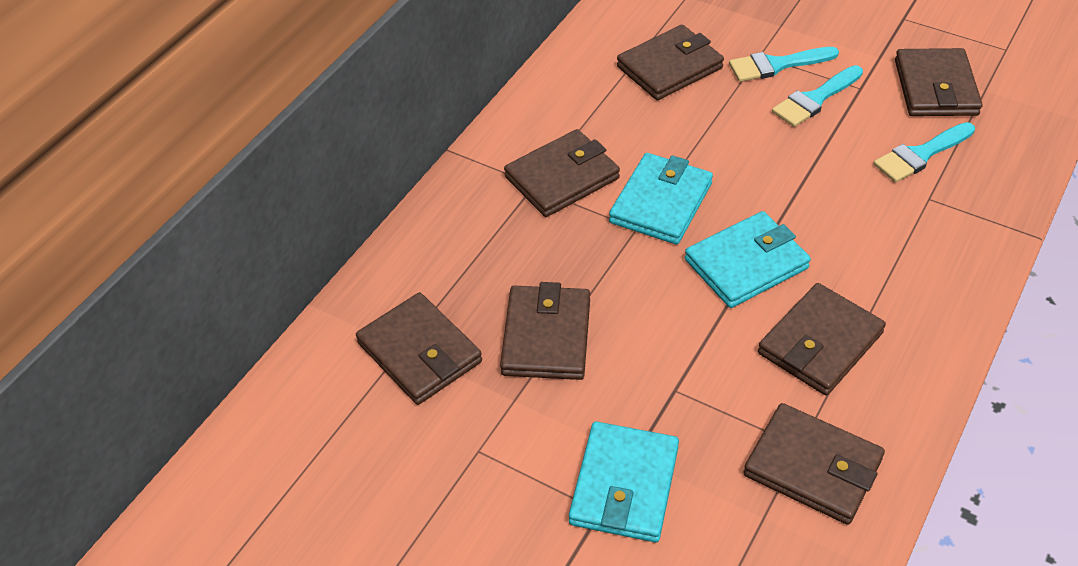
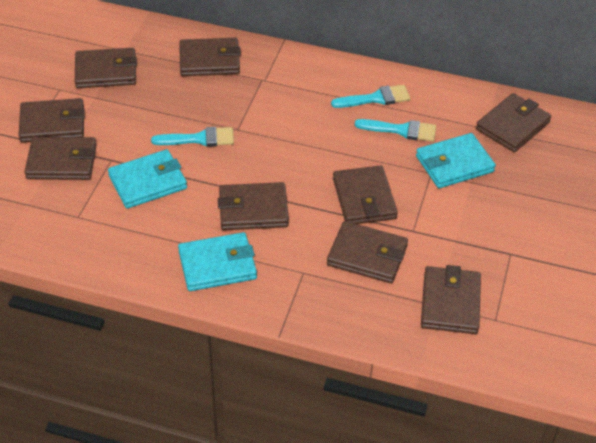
brown wallet: [356,293,482,405] [500,282,590,380] [504,129,620,217] [617,25,724,100] [743,403,885,525] [758,283,886,395] [895,48,983,116] = 7 -> [19,98,85,143] [24,137,97,180] [75,48,137,88] [179,38,241,76] [218,182,289,230] [327,221,408,283] [333,165,398,224] [421,265,481,334] [476,93,551,152] = 9

